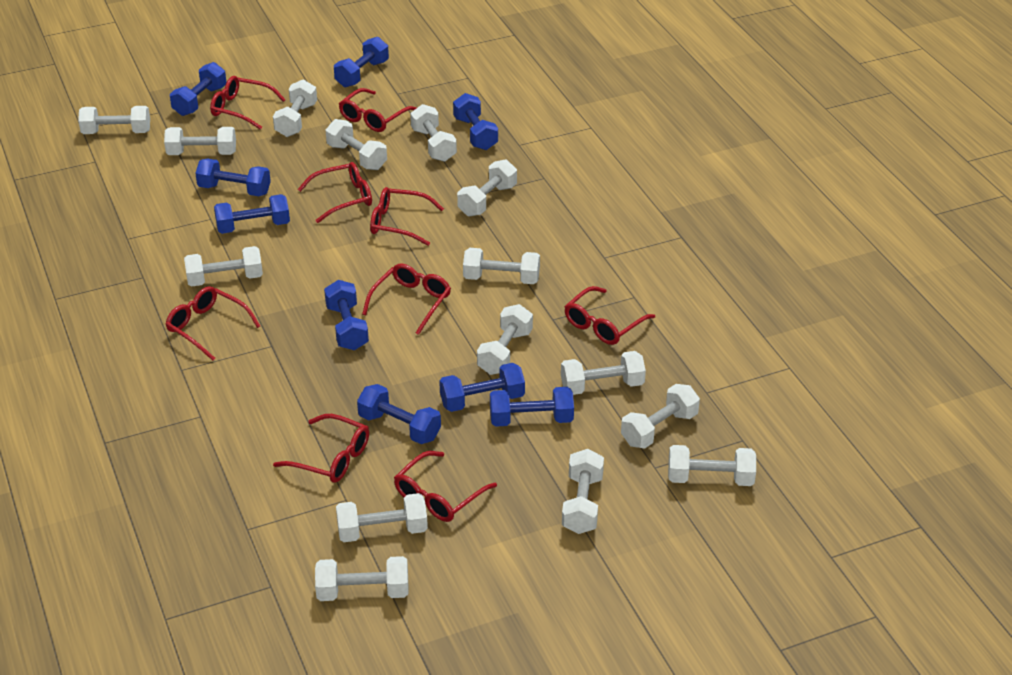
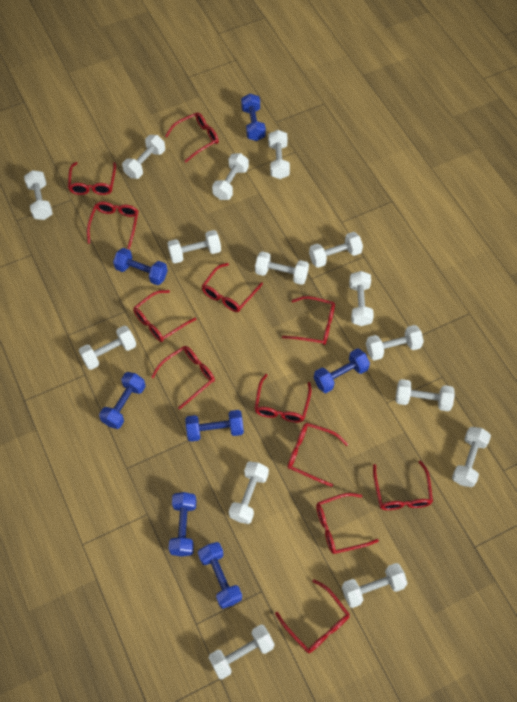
blue dumbbell: [170,62,227,116] [195,159,271,196] [214,194,290,234] [324,280,369,350] [334,37,389,88] [357,384,441,444] [439,363,525,412] [453,93,498,150] [490,387,574,427] = 9 -> [99,372,146,429] [113,248,168,285] [169,492,196,557] [185,410,244,442] [198,542,242,609] [241,94,266,141] [314,348,370,393] = 7
red glasses: [165,286,260,361] [210,76,286,130] [273,414,369,483] [298,162,372,223] [339,88,416,132] [362,264,451,335] [370,187,444,246] [394,451,497,522] [564,286,655,345] = 9 -> [68,162,116,195] [87,202,138,249] [133,290,196,342] [151,346,215,410] [165,112,219,162] [202,263,263,312] [254,374,311,423] [275,579,350,653] [282,296,335,345] [288,423,348,487] [316,493,379,554] [373,461,433,510] = 12

